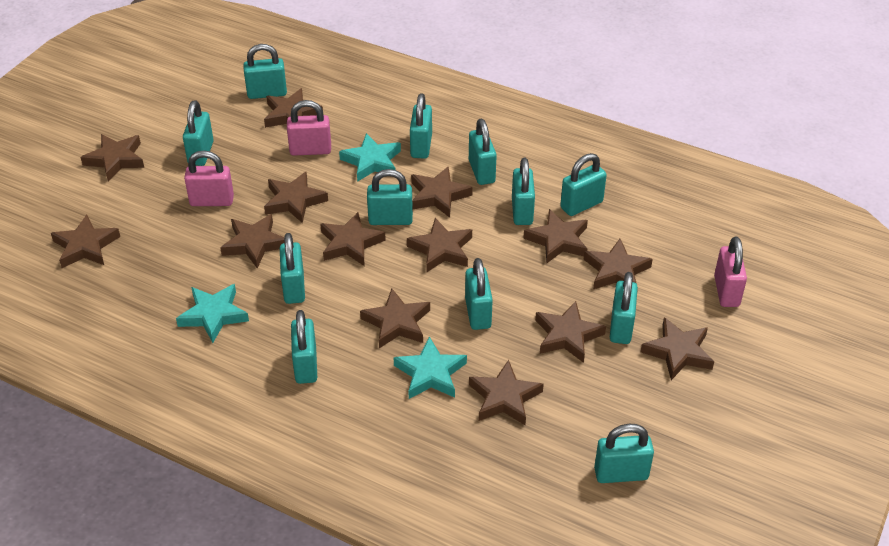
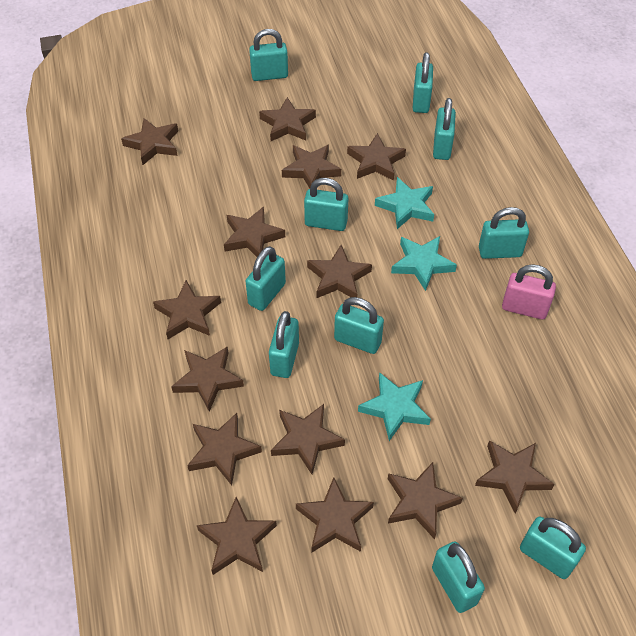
pink padlock: [184,150,234,206] [287,100,331,156] [714,236,747,307] = 3 -> [502,264,556,319] = 1
turquoise padlock: [183,100,214,166] [243,44,287,99] [280,233,305,304] [291,310,317,384] [367,169,413,225] [410,93,432,159] [465,258,493,330] [469,119,497,185] [512,158,535,225] [560,153,607,216] [594,424,654,483] [610,272,638,344] = 12 -> [245,246,286,311] [249,29,288,81] [269,311,299,378] [304,178,348,231] [334,297,384,354] [413,52,433,113] [432,541,485,613] [433,98,456,160] [479,207,529,259] [520,516,586,579] = 10

